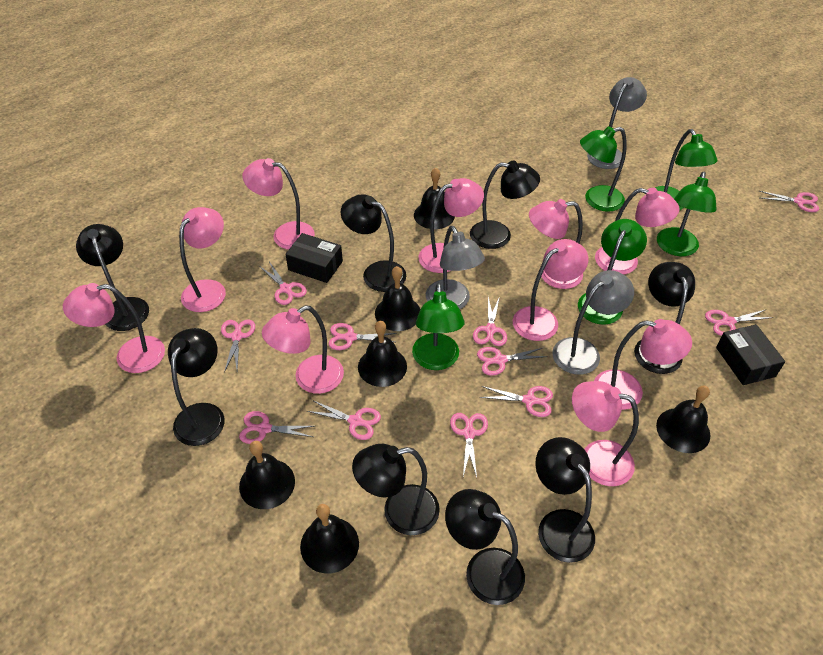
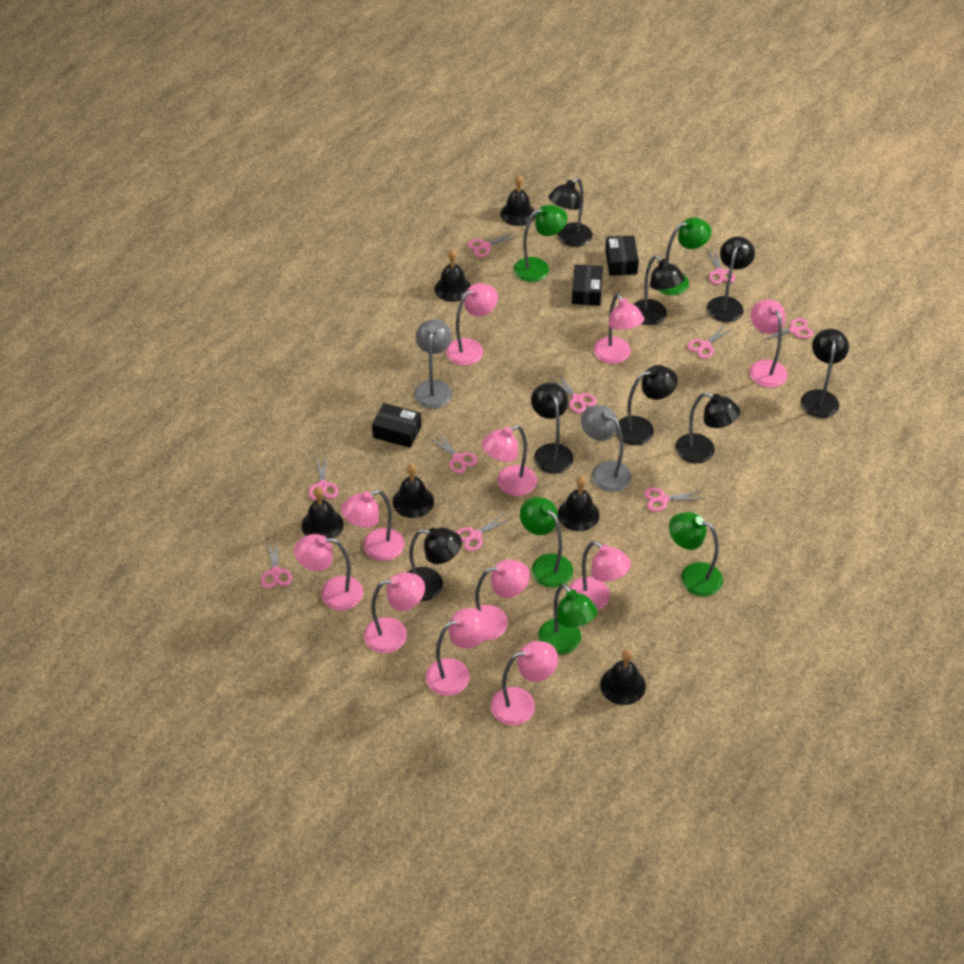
black box: [285,233,343,283] [716,324,785,385] = 2 -> [372,403,422,448] [572,264,603,306] [605,235,639,276] = 3
grey lamp: [426,226,485,309] [552,270,634,375] [587,77,647,169] = 3 -> [414,319,452,409] [581,405,632,492] = 2
pink lamp: [63,283,165,373] [179,207,226,312] [242,158,315,250] [262,305,344,394] [418,178,484,273] [513,239,588,341] [529,199,583,289] [572,381,639,486] [594,319,692,410] [595,188,680,275] = 10 -> [294,534,363,611] [341,490,405,561] [364,572,425,653] [426,608,488,696] [446,283,498,365] [473,560,530,640] [482,425,537,496] [491,641,558,726] [569,541,631,611] [594,294,644,364] [750,300,788,388] = 11
pink scissors: [221,319,255,373] [239,411,314,444] [259,262,307,305] [307,400,381,440] [329,323,397,350] [450,413,488,477] [473,296,507,346] [477,347,548,376] [480,386,553,417] [705,309,773,336] [760,191,819,212] = 11 -> [261,538,292,588] [308,456,338,500] [429,433,477,474] [456,512,510,551] [468,231,518,257] [551,374,597,413] [644,488,702,512] [687,325,732,359] [707,250,735,284] [758,318,813,340] = 10

